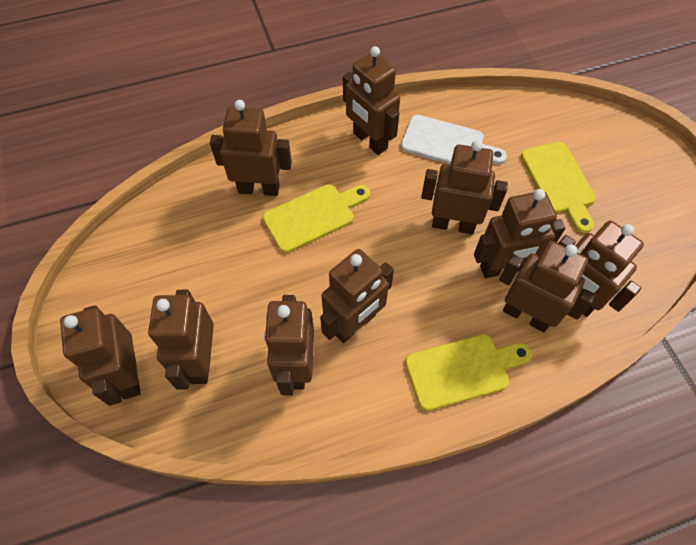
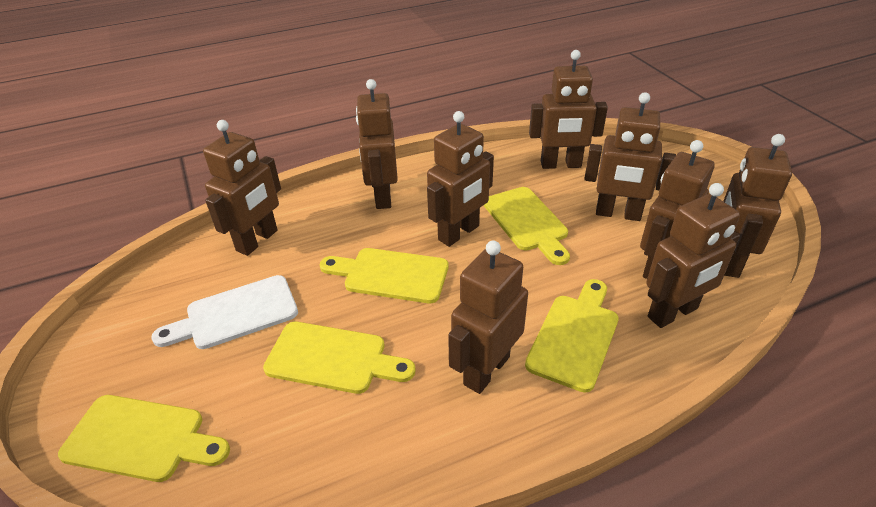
brown robot: [60,305,141,406] [148,290,214,390] [210,100,292,196] [264,295,314,395] [320,249,394,343] [343,46,400,155] [421,140,508,234] [474,189,565,278] [499,241,596,332] [559,221,644,317] = 10 -> [203,120,281,256] [356,79,398,209] [427,111,494,247] [448,241,528,394] [529,50,608,169] [584,92,676,221] [640,140,715,279] [646,183,740,328] [723,134,792,278] = 9
yellow cutting board: [263,184,370,253] [405,334,532,411] [521,142,596,233] = 3 -> [58,395,230,482] [263,322,416,394] [320,248,448,303] [484,187,570,265] [525,279,619,393] = 5

